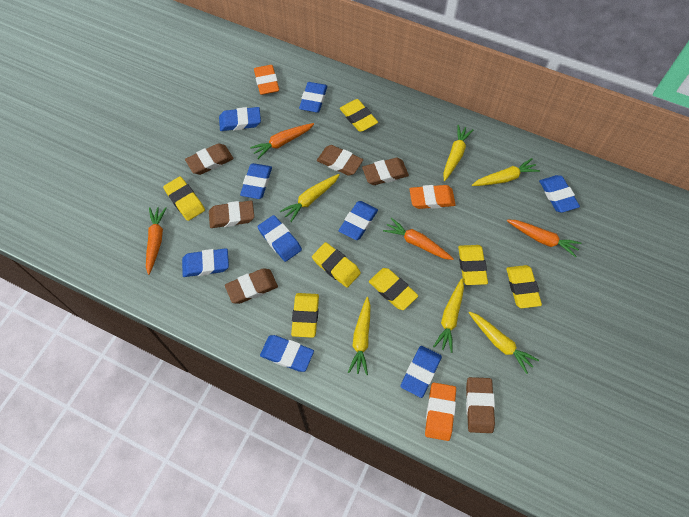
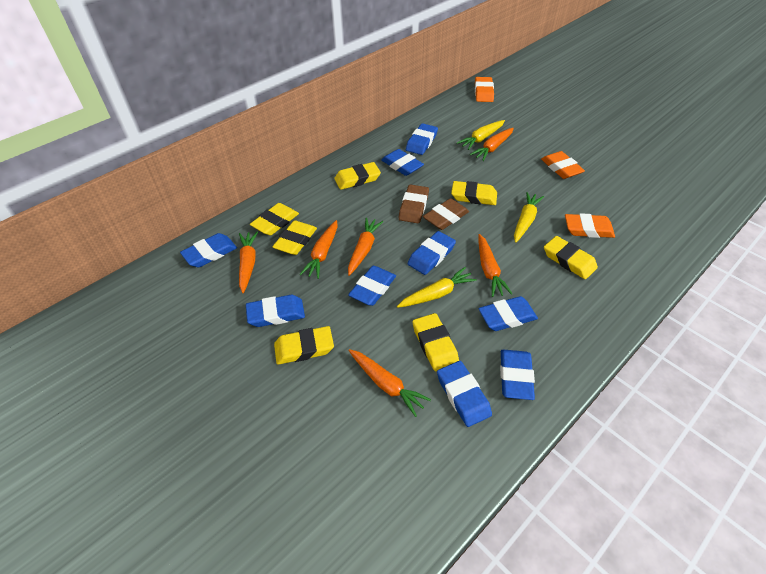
brown eraser: [185,143,234,175] [209,200,254,228] [225,268,278,304] [317,145,363,176] [362,158,409,185] [466,377,495,433] = 6 -> [399,185,429,223] [423,198,469,230] = 2
orange carrot: [146,207,167,275] [250,123,314,159] [383,218,454,260] [507,220,581,257] = 4 -> [239,231,258,293] [300,220,338,279] [348,218,383,276] [349,349,431,417] [470,128,514,161] [478,234,512,297] = 6
yellow carrot: [280,174,340,222] [348,297,371,375] [433,278,464,353] [443,125,474,181] [469,311,539,374] [472,158,540,186] = 6 -> [397,267,477,308] [457,120,505,150] [514,192,544,243] = 3

